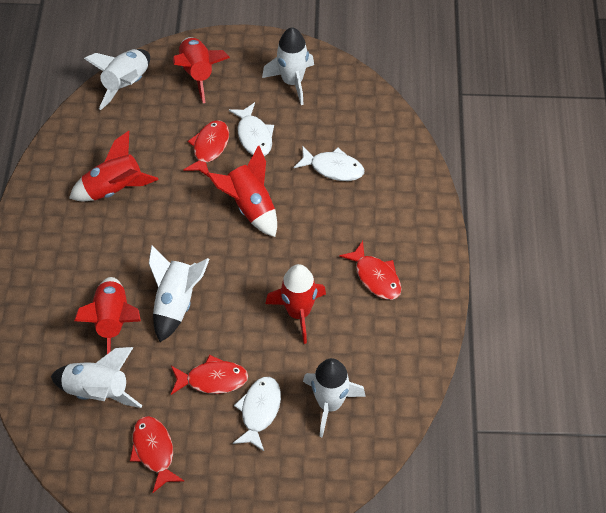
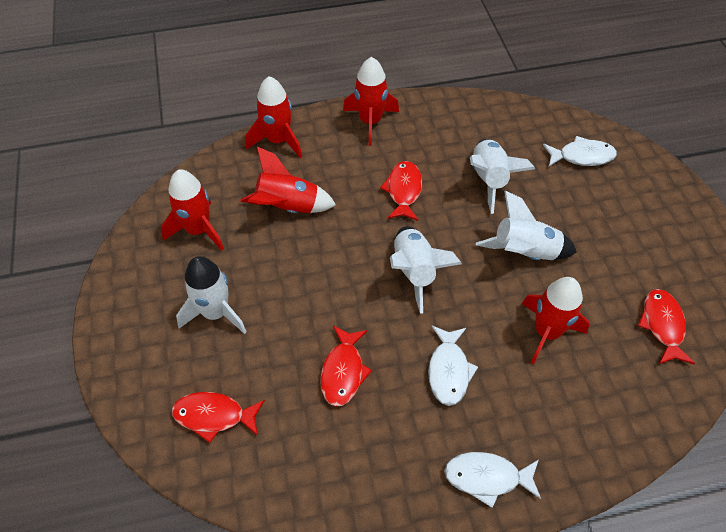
white rocket: [51,347,143,408] [84,49,150,110] [149,245,209,342] [262,27,314,105] [303,358,366,438] = 5 -> [176,256,247,334] [390,226,462,314] [470,139,535,214] [476,191,577,260] = 4

